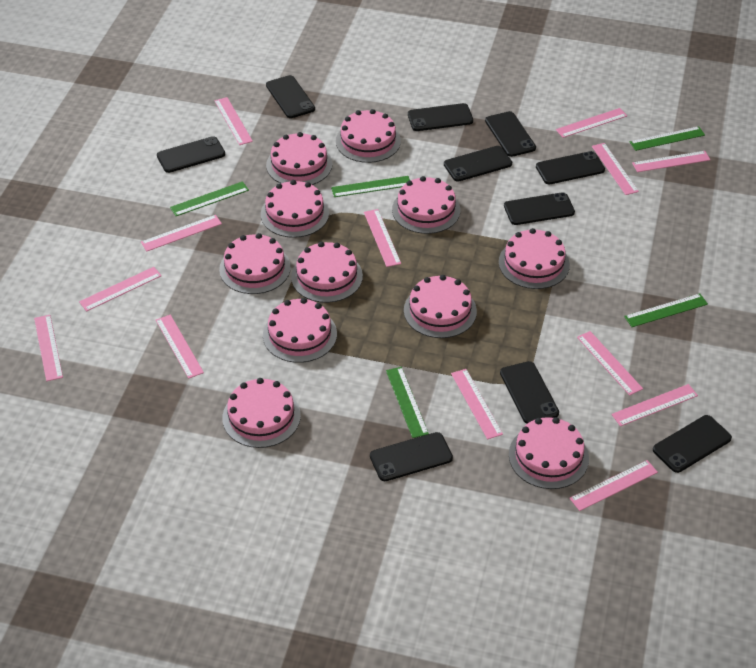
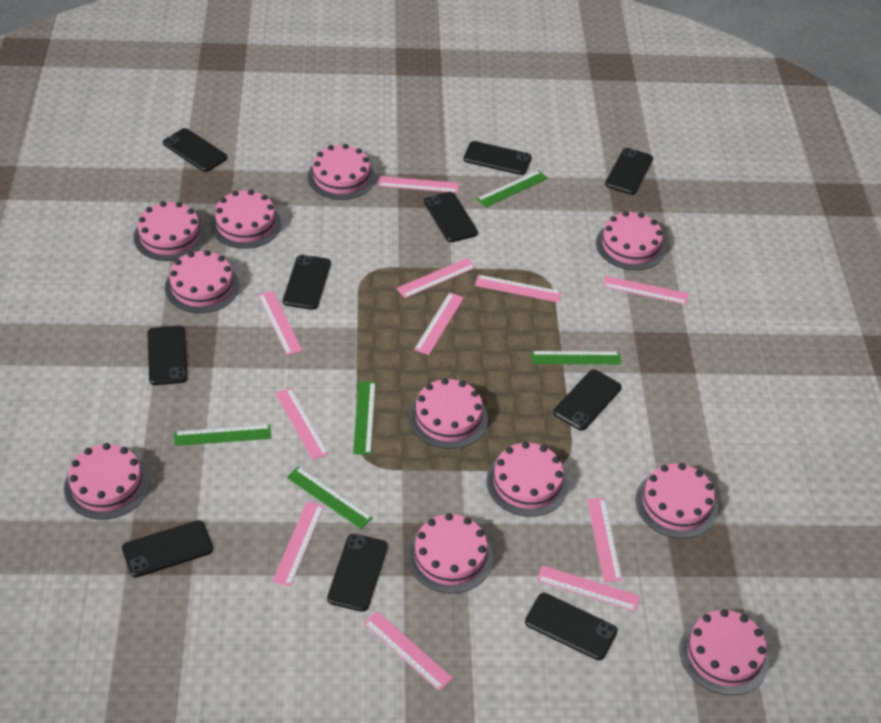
pink ruler: [34,315,63,381] [79,267,162,312] [141,215,222,251] [156,315,204,379] [214,97,253,145] [364,209,401,267] [451,369,503,439] [556,108,627,138] [569,460,658,511] [577,331,643,395] [592,143,639,195] [611,384,698,426] [632,151,710,172] = 13 -> [258,291,303,355] [272,501,324,587] [275,388,329,460] [364,611,453,691] [378,176,459,193] [396,258,476,298] [414,292,464,355] [475,275,561,303] [537,565,640,612] [587,498,622,582] [603,276,689,305] = 11

